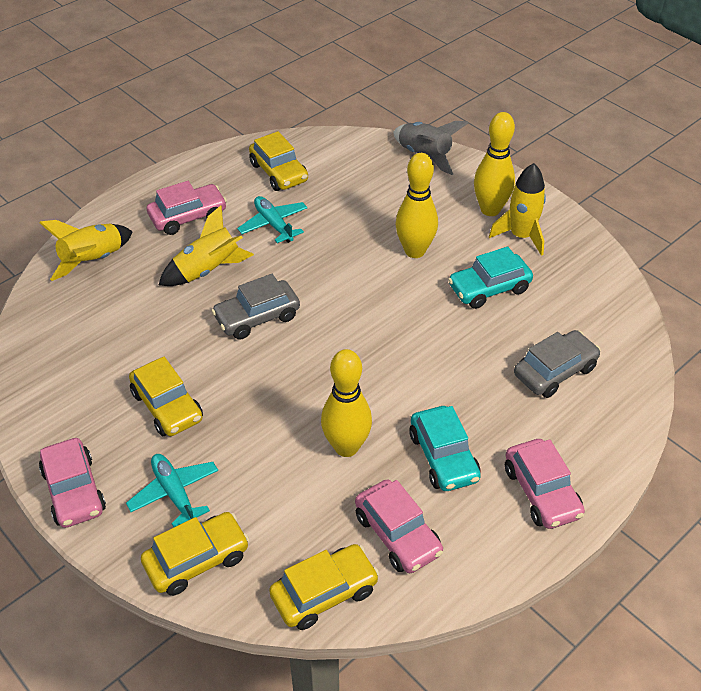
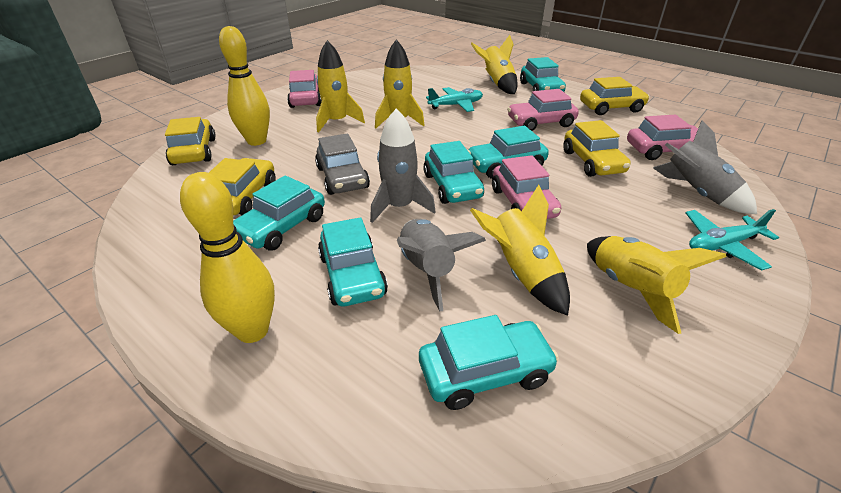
grey car: [212,274,300,340] [514,330,601,398] = 2 -> [315,133,370,195] = 1
grey rocket: [394,121,468,175] = 1 -> [370,108,436,223] [397,219,486,311] [653,120,757,214] = 3
turquoise car: [409,406,481,491] [448,247,533,309] = 2 -> [233,175,325,251] [318,218,388,306] [419,315,559,410] [423,141,484,204] [467,126,549,179] [520,57,566,92] = 6
yellow bowling pin: [321,349,372,457] [396,153,438,258] [474,112,515,216] = 3 -> [180,172,275,343] [219,26,270,146] = 2
yellow rocket: [39,220,133,281] [159,205,254,286] [489,163,546,256] = 3 -> [316,40,365,132] [375,39,425,128] [470,185,570,316] [471,35,517,94] [587,236,727,334] = 5

